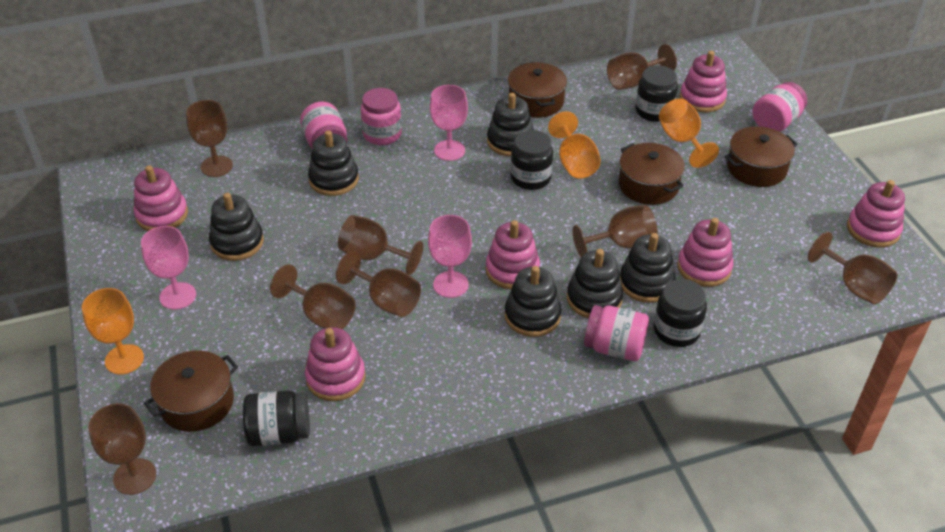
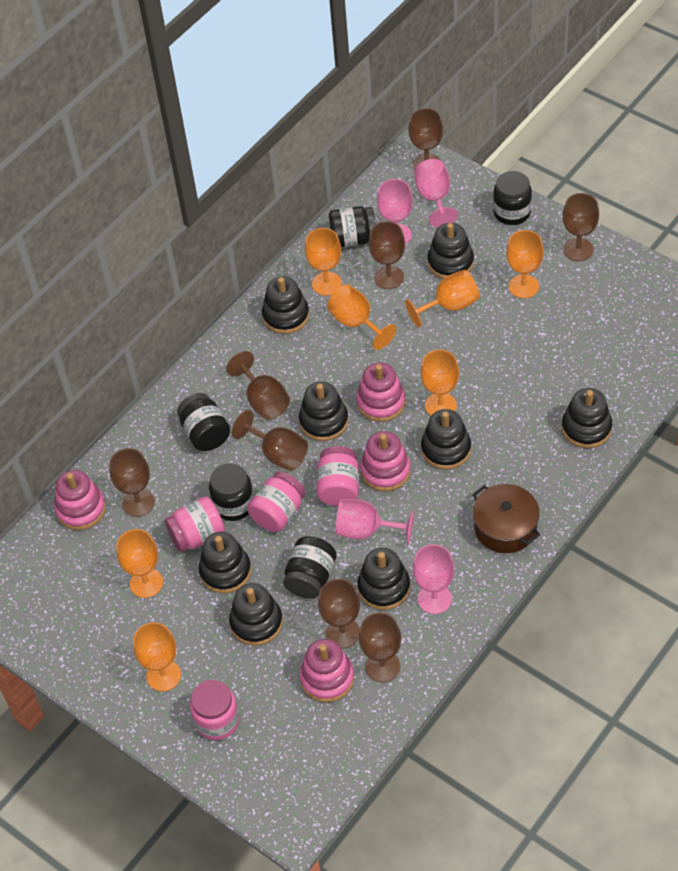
black jar: [243,390,310,446] [511,130,553,190] [635,65,678,122] [654,279,707,347] = 4 -> [177,393,230,451] [209,463,254,521] [283,536,336,599] [329,206,376,247] [493,171,532,225] = 5
black stacking toy: [209,193,264,261] [308,130,359,196] [487,93,534,156] [505,266,562,337] [567,249,623,318] [620,233,675,303] = 6 -> [199,532,251,593] [229,583,283,646] [262,276,309,334] [299,382,348,441] [357,548,410,610] [421,409,471,469] [427,223,474,279] [562,388,612,448] = 8
brown pot: [144,351,238,432] [508,62,567,118] [619,143,685,205] [725,126,797,187] = 4 -> [472,484,540,553] = 1
orange goblet: [82,288,144,375] [548,111,601,179] [659,98,719,168] = 3 -> [116,529,163,598] [133,622,181,692] [305,228,342,296] [327,284,396,350] [405,270,480,327] [421,350,459,416] [507,230,543,298] = 7
pink goblet: [141,226,196,310] [428,215,472,298] [430,85,468,161] = 3 -> [335,499,414,544] [377,179,413,244] [413,544,454,614] [414,159,458,228] = 4
pink stacking toy: [134,165,188,231] [305,327,366,401] [486,220,540,289] [677,218,733,287] [680,51,727,112] [847,180,905,247] = 6 -> [54,470,106,530] [300,639,354,702] [356,362,406,422] [360,431,411,491] = 4

